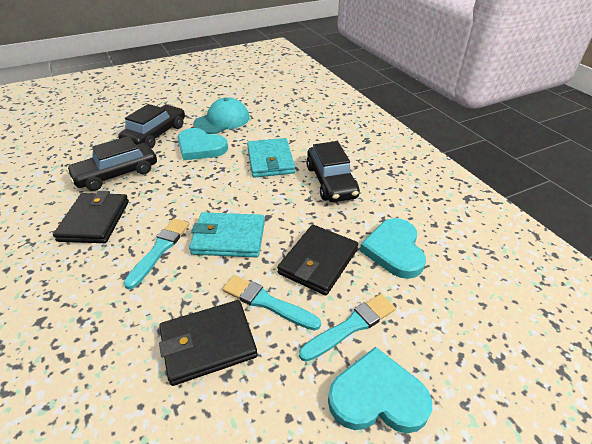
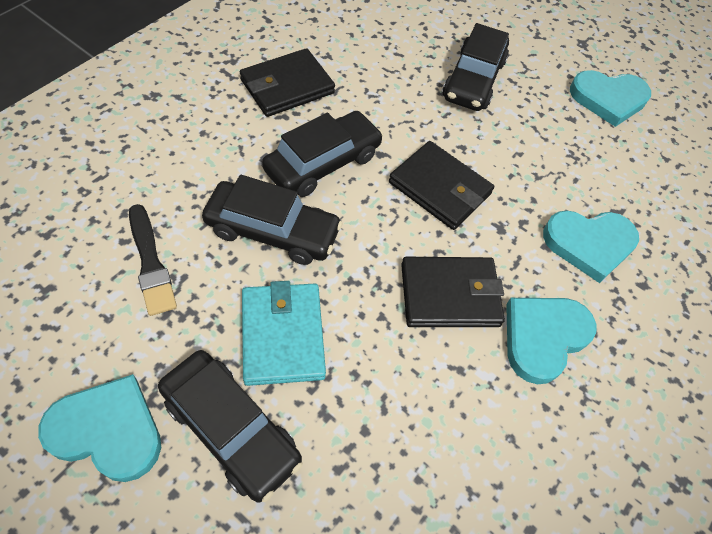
black brush: none = 0 -> [129,204,177,316] = 1
black car: [66,136,157,191] [118,104,185,149] [306,141,360,202] = 3 -> [158,350,302,503] [202,175,343,265] [262,111,383,197] [443,23,509,111] = 4
turquoise brush: [123,218,189,289] [222,275,321,331] [299,294,396,362] = 3 -> none = 0
turquoise cap: [193,97,249,134] = 1 -> none = 0
turquoise heart: [178,128,228,160] [328,347,432,433] [360,218,426,279] = 3 -> [38,374,161,482] [506,298,596,384] [543,210,639,283] [570,70,651,127] = 4
turquoise wallet: [189,212,265,257] [247,138,295,178] = 2 -> [242,281,326,386] = 1

